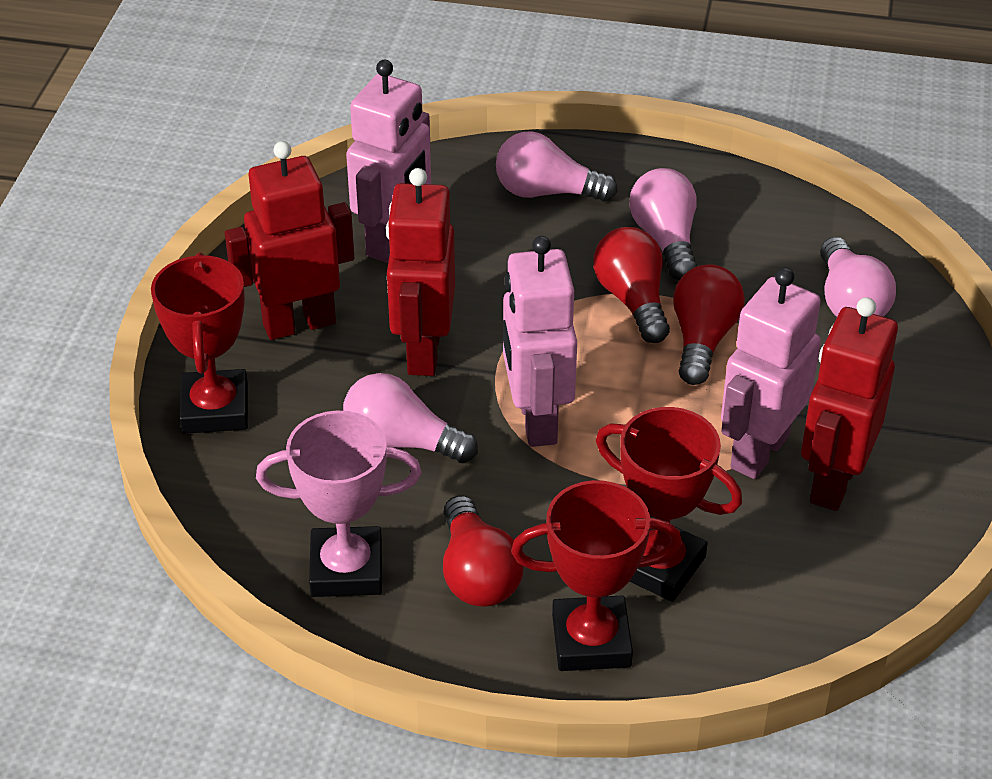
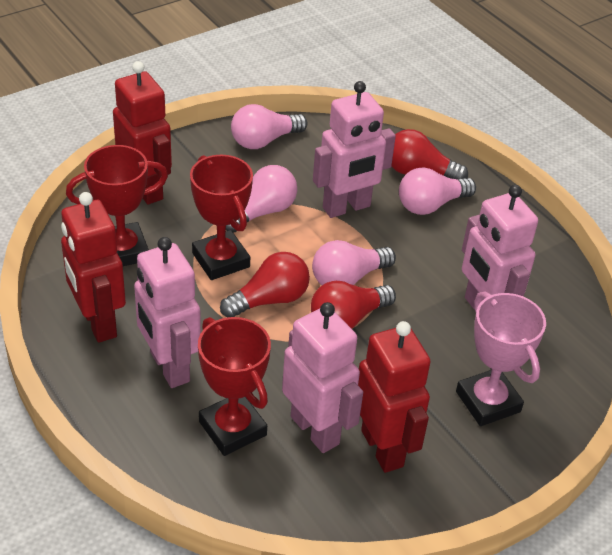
pink robot: [346,60,431,263] [503,236,577,447] [721,267,821,479] = 3 -> [134,237,201,388] [282,302,363,453] [313,81,396,218] [462,185,538,310] = 4

